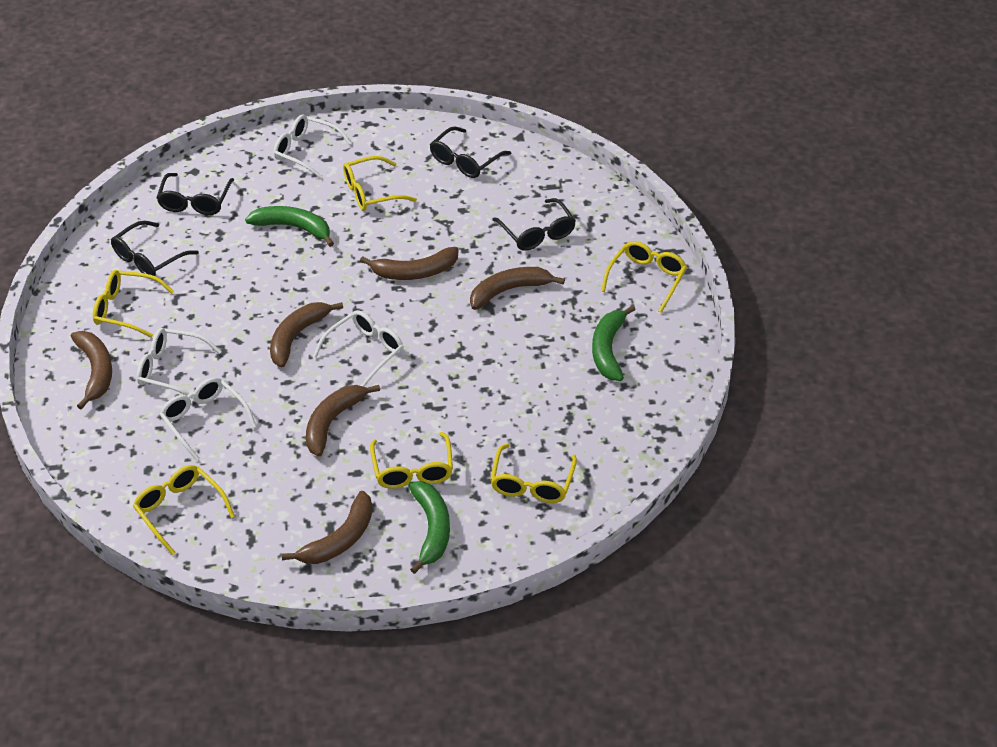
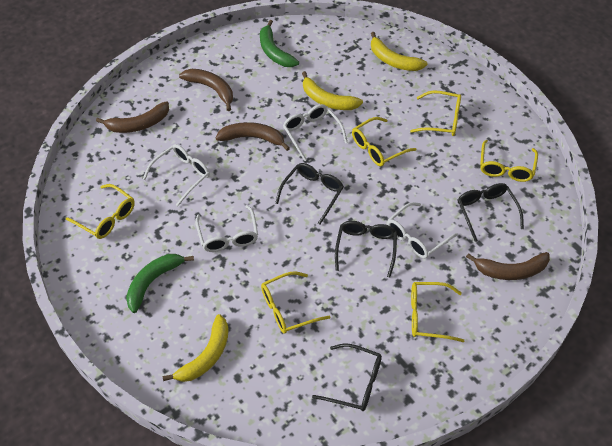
brown banana: [71,331,112,410] [270,302,343,367] [282,491,373,564] [306,385,380,457] [360,247,459,280] [470,267,565,310] = 6 -> [96,101,169,133] [179,69,233,111] [215,122,290,151] [466,252,550,280] = 4
green banana: [245,206,334,247] [408,481,450,574] [592,305,636,381] = 3 -> [126,254,194,313] [260,20,299,67] = 2
yellow banana: none = 0 -> [162,314,229,382] [302,71,363,110] [371,32,428,71] = 3

